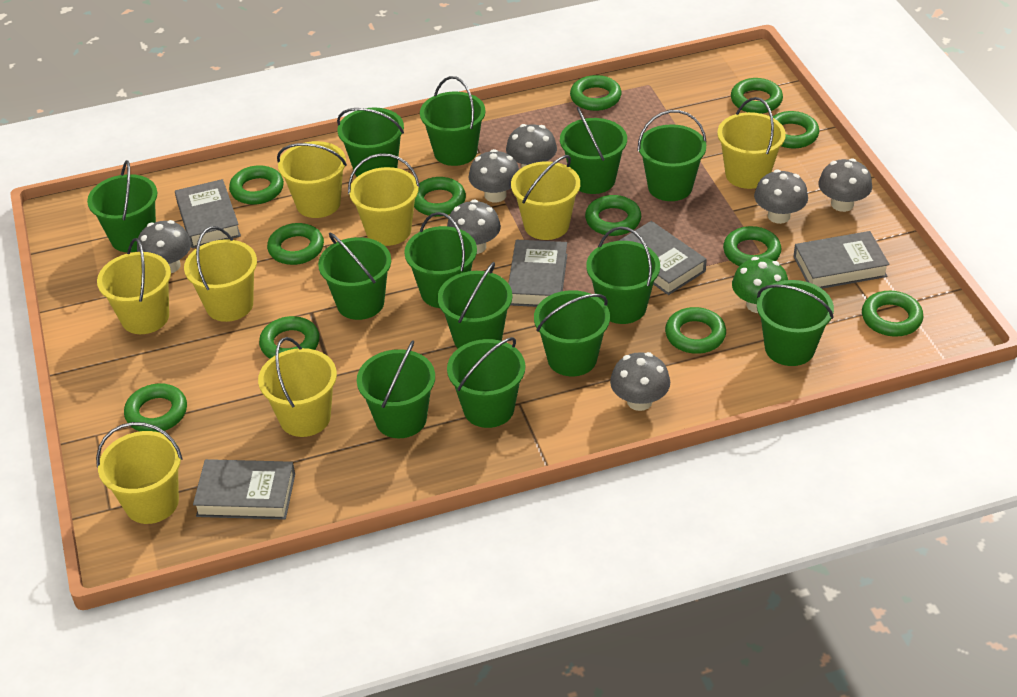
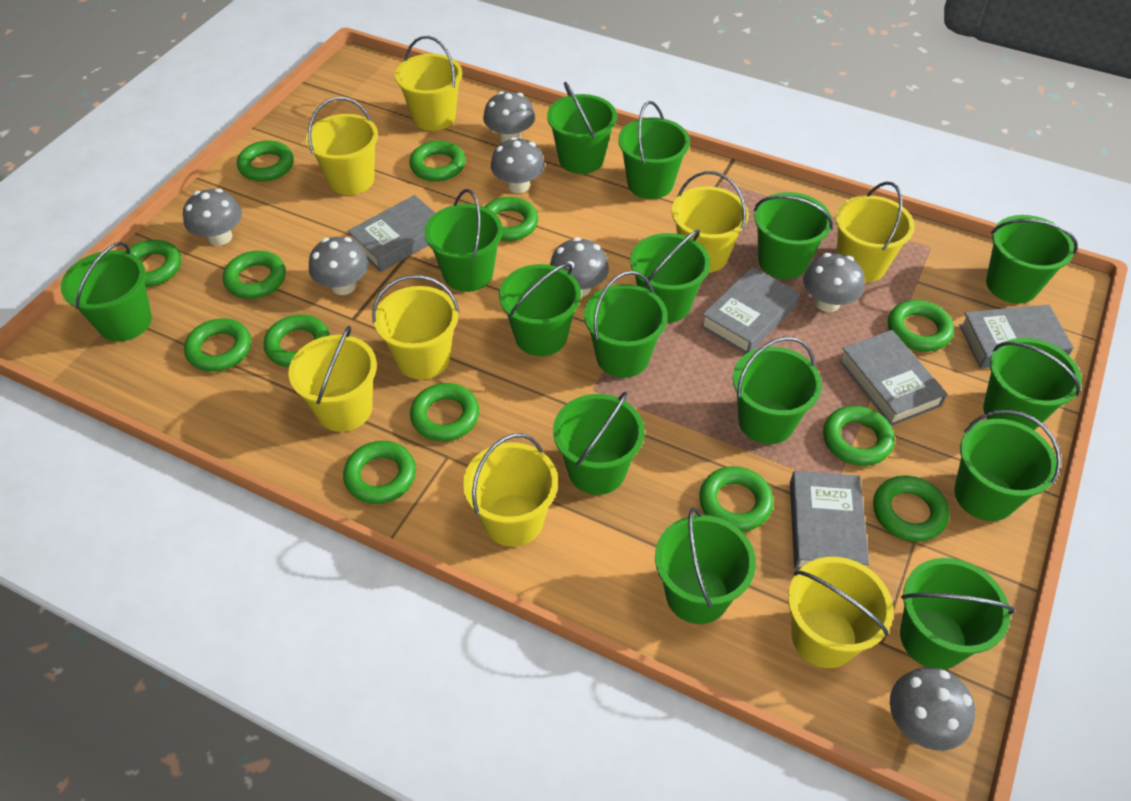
green bucket: [87,160,157,252] [318,233,391,320] [337,108,404,177] [357,340,435,438] [404,212,477,308] [420,76,486,166] [437,262,512,348] [447,337,525,428] [534,290,610,376] [560,107,627,194] [586,226,660,324] [638,110,707,201] [757,280,834,366] = 13 -> [61,242,152,342] [425,189,503,292] [499,263,581,356] [547,82,617,174] [553,391,645,495] [584,271,668,378] [618,101,690,199] [630,229,710,323] [655,507,756,624] [733,337,822,444] [754,192,833,279] [900,558,1015,669] [954,410,1061,521] [983,338,1082,430] [986,215,1078,303] = 15
green mushroom: [732,257,788,313] = 1 -> none = 0
green ring: [124,384,187,432] [229,165,284,205] [259,316,320,359] [267,223,324,265] [414,177,466,217] [570,75,621,111] [585,195,641,236] [665,307,726,354] [723,226,781,266] [731,78,783,114] [773,111,819,148] [862,291,923,337] = 12 -> [125,240,181,287] [184,318,251,372] [223,251,286,299] [237,141,294,182] [264,315,330,367] [343,441,416,504] [409,141,465,182] [410,383,479,441] [485,197,538,241] [699,466,774,532] [823,406,895,466] [873,475,949,542] [888,300,954,352] = 13

